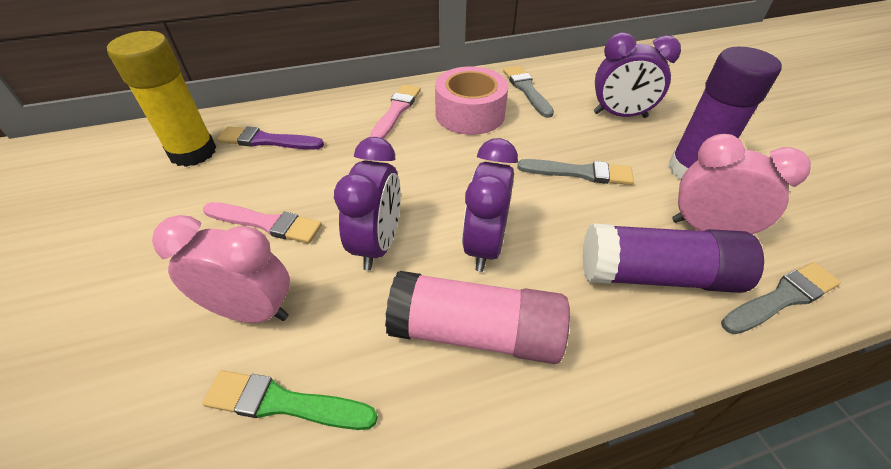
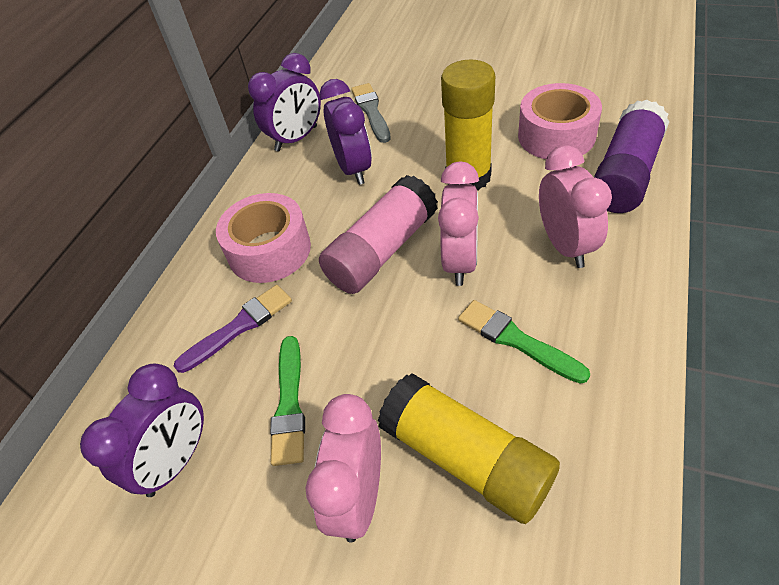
green brush: [202,370,378,430] = 1 -> [270,336,305,466] [458,300,590,384] = 2
grey brush: [503,66,554,118] [517,159,634,185] [721,262,841,334] = 3 -> [351,83,391,143] = 1
pink brush: [203,202,322,244] [370,84,421,139] = 2 -> none = 0
pink clock: [152,215,290,323] [672,134,811,234] = 2 -> [305,394,381,543] [438,161,479,286] [539,145,612,268] = 3
pink tape: [435,67,508,135] = 1 -> [216,193,311,283] [518,83,602,159] = 2
purple glue stick: [582,223,764,293] [668,47,782,179] = 2 -> [594,100,669,213] = 1
yellow glue stick: [107,31,216,167] = 1 -> [377,373,560,524] [441,60,495,191] = 2

